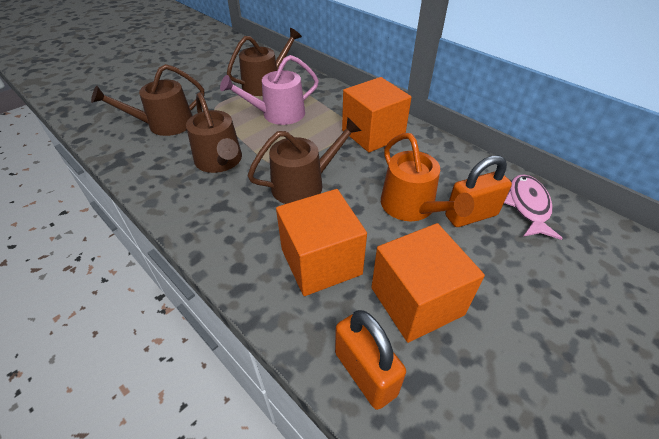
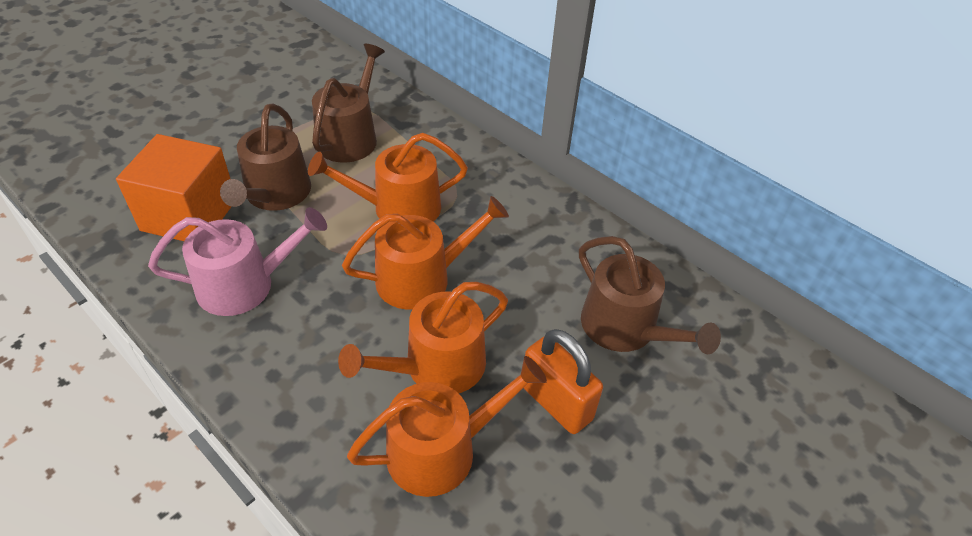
brown watering can: [91,64,204,136] [186,92,242,173] [227,28,302,96] [247,118,362,204] = 4 -> [220,103,311,211] [312,44,385,163] [579,236,721,354] = 3
orange cube: [276,189,367,296] [342,77,412,153] [371,223,485,343] = 3 -> [116,134,232,241] = 1
orange padlock: [335,310,406,410] [445,155,512,227] = 2 -> [524,329,603,434] = 1
orange watering can: [381,133,474,221] = 1 -> [308,133,468,222] [338,282,508,393] [342,196,509,310] [347,356,547,497] = 4
pink fish: [504,174,563,240] = 1 -> none = 0

